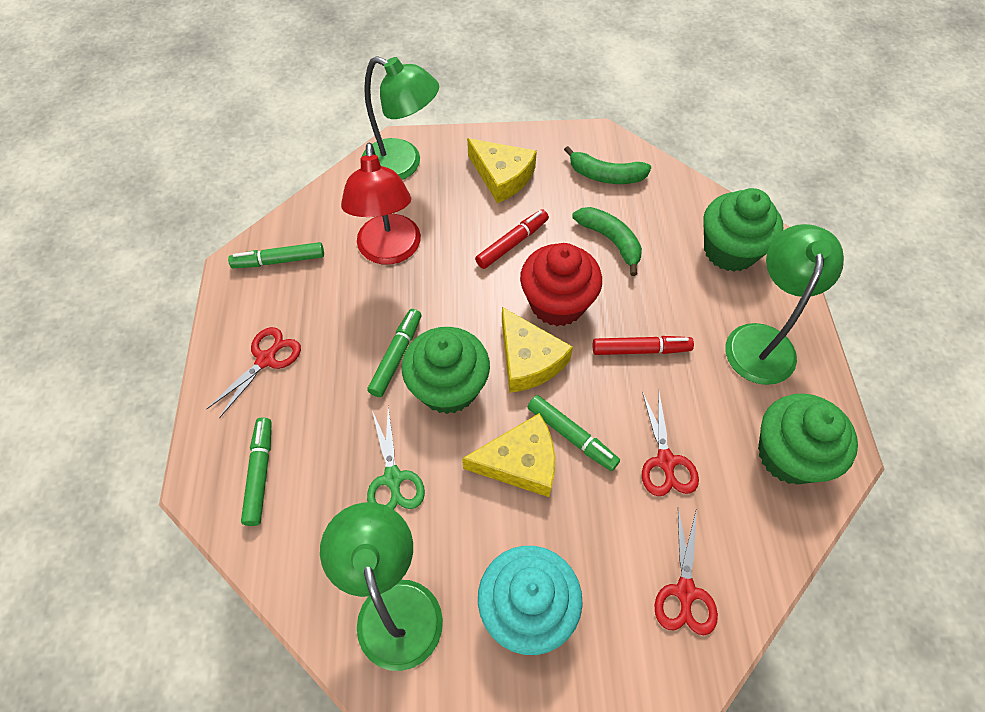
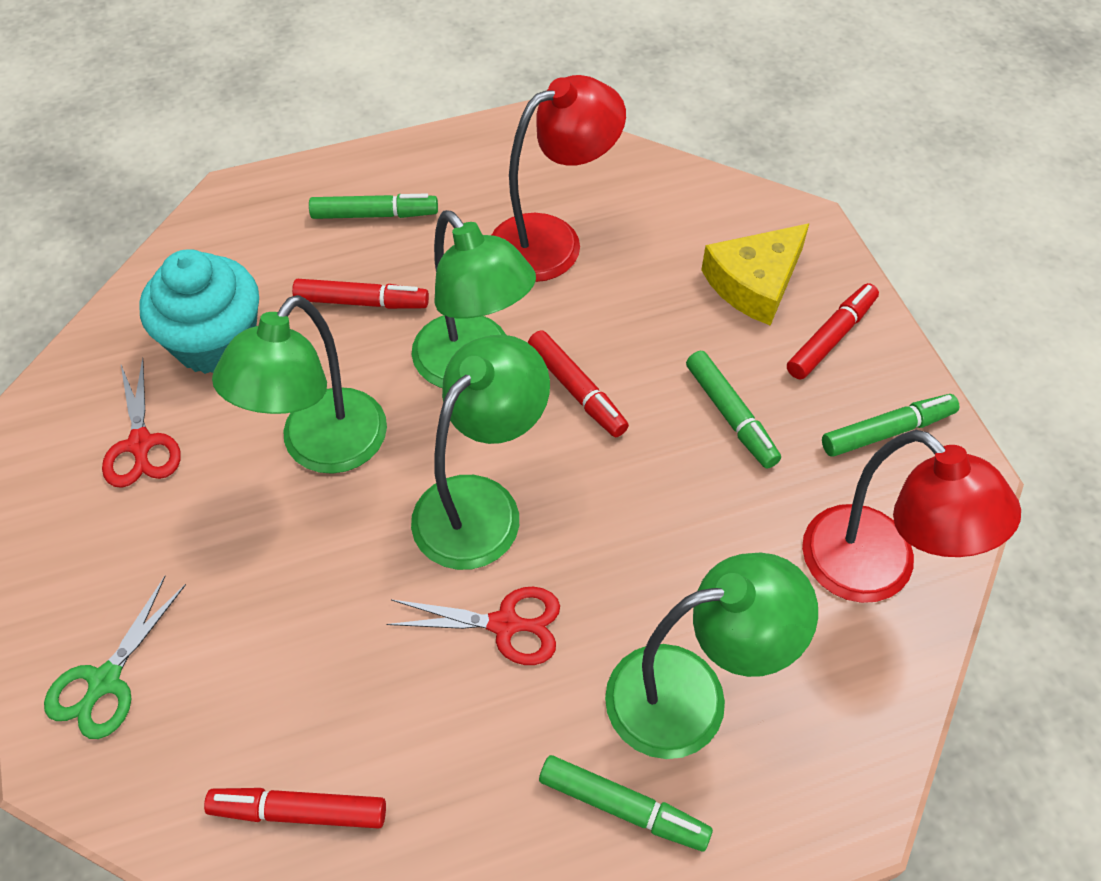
green banana: [564,146,651,184] [572,207,642,276] = 2 -> none = 0
green cupcake: [402,327,490,414] [703,188,784,272] [758,393,858,485] = 3 -> none = 0
green lamp: [320,502,443,671] [361,56,439,180] [725,224,844,385] = 3 -> [212,295,387,474] [411,335,550,570] [412,210,536,388] [605,553,818,759] = 4
red cupcake: [520,243,602,326] = 1 -> none = 0
red lamp: [341,143,421,265] = 1 -> [492,75,626,282] [802,430,1021,603] = 2
red marker: [475,210,549,269] [593,336,694,355] = 2 -> [204,788,386,829] [292,279,429,309] [528,330,629,437] [787,283,879,380] = 4
red scissors: [207,327,301,418] [642,390,699,496] [655,508,718,635] = 3 -> [102,358,181,488] [387,587,560,665] = 2
yellow cheese: [462,413,555,497] [467,138,537,203] [502,307,573,393] = 3 -> [701,223,810,326] = 1

